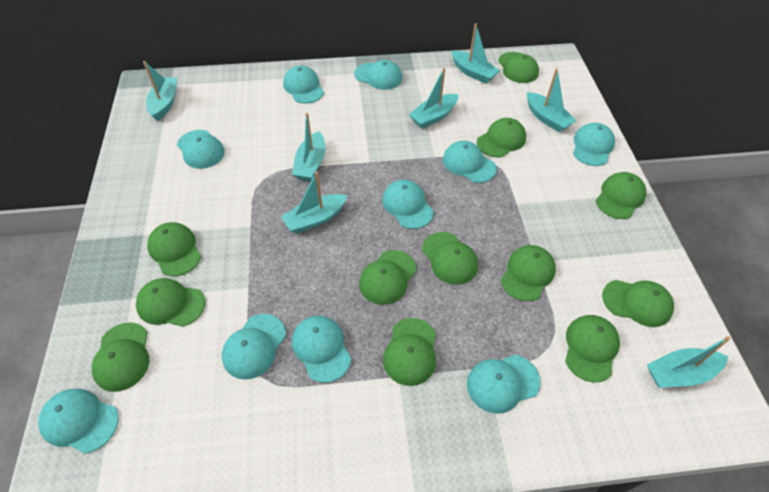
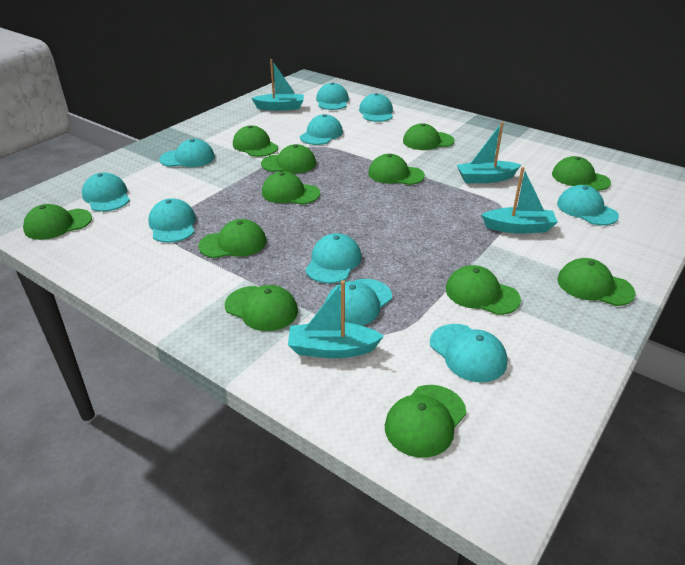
turquoise boat: [143,61,177,121] [281,171,348,234] [292,113,325,181] [409,67,458,129] [452,24,500,84] [527,68,577,132] [647,336,731,388] = 7 -> [251,59,304,111] [288,280,384,358] [457,122,521,183] [481,167,558,233] = 4

